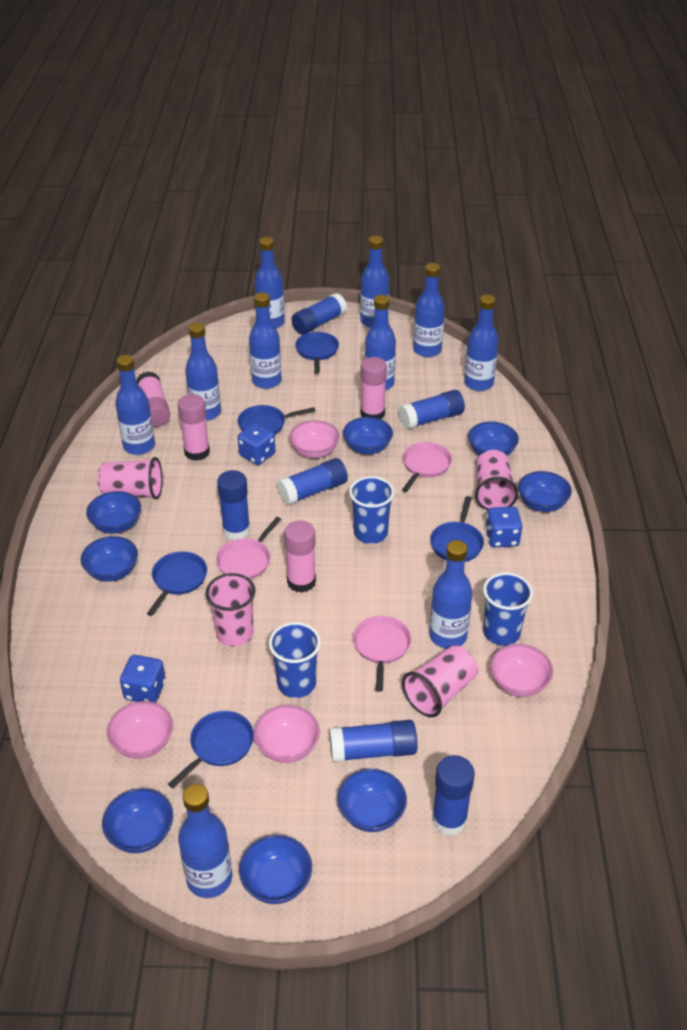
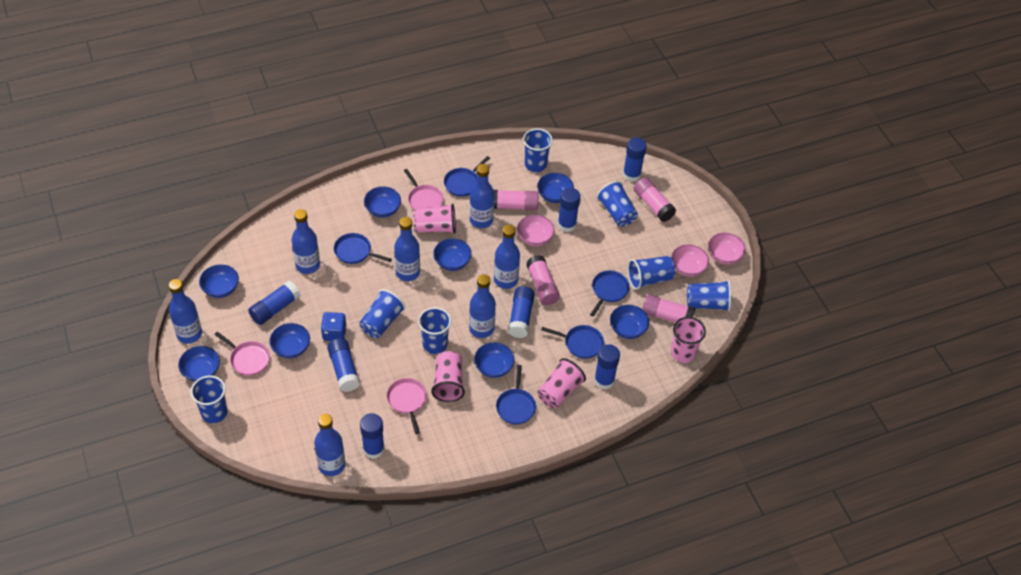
blue bottle: [115,355,155,455] [178,784,232,898] [185,322,221,421] [249,292,281,389] [254,237,285,329] [360,236,389,328] [365,295,396,390] [413,263,445,357] [429,540,472,649] [464,295,499,391] = 10 -> [168,279,202,344] [292,209,320,274] [314,414,345,476] [394,217,420,281] [469,274,496,338] [470,164,494,228] [494,225,520,289] = 7
blue cup: [269,622,321,698] [349,476,394,544] [483,573,533,646] = 3 -> [191,375,228,423] [359,289,406,338] [418,307,451,354] [523,128,553,172] [596,181,638,227] [628,256,675,290] [687,280,731,311] = 7
blue dice: [120,655,166,703] [238,423,275,465] [485,506,523,548] = 3 -> [321,312,346,341] = 1
blue glue stick: [217,470,250,540] [277,458,348,505] [292,293,347,335] [329,720,417,762] [399,390,465,429] [432,755,475,836] = 6 -> [248,281,301,325] [327,338,360,392] [360,413,385,459] [508,286,535,338] [558,188,580,232] [594,344,620,389] [623,138,647,182] = 7
pink bowl: [107,701,173,759] [254,705,320,763] [289,420,340,458] [490,644,553,697] = 4 -> [517,215,555,246] [671,244,709,277] [708,233,746,265] = 3

